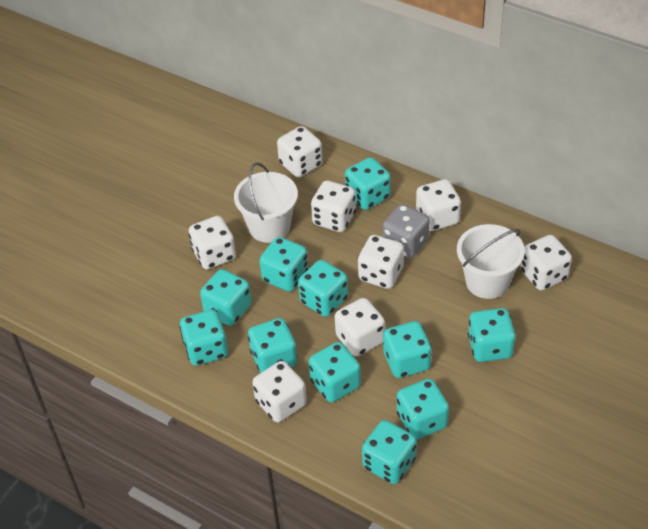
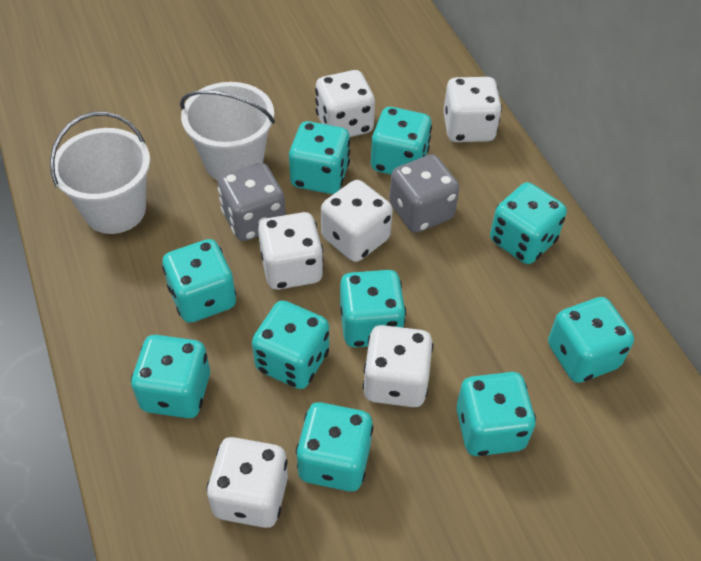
grey dice: [382,204,430,258] = 1 -> [218,163,286,241] [389,155,460,233] = 2
turquoise dice: [179,310,228,366] [200,269,252,326] [248,318,297,372] [259,237,308,292] [298,260,348,317] [309,342,361,402] [345,157,391,210] [362,420,417,484] [383,321,432,378] [397,379,449,439] [468,308,515,362] = 11 -> [131,335,210,418] [162,239,236,323] [252,301,329,389] [289,121,350,194] [296,402,373,491] [340,270,406,347] [371,107,432,175] [456,372,536,456] [490,182,567,264] [548,297,634,383] = 10
white dice: [189,216,236,269] [252,361,307,422] [277,126,323,177] [311,180,356,232] [335,298,385,356] [358,235,404,289] [416,179,461,231] [520,235,572,291] = 8 -> [206,437,288,528] [258,212,324,290] [315,70,375,137] [321,180,393,262] [363,325,433,407] [443,77,502,142] = 6

